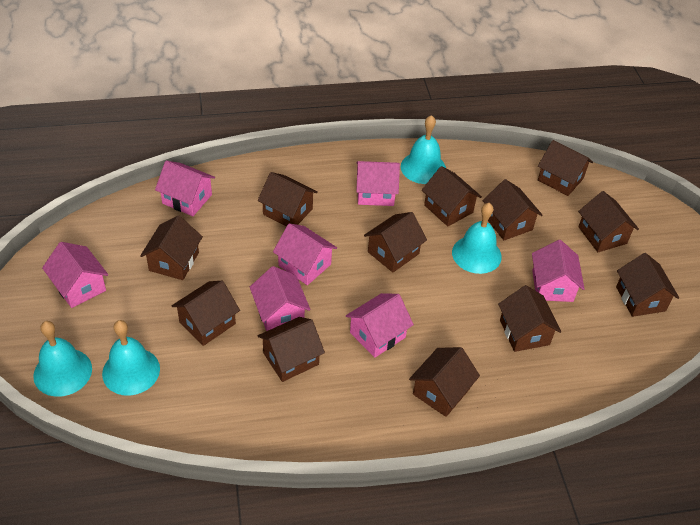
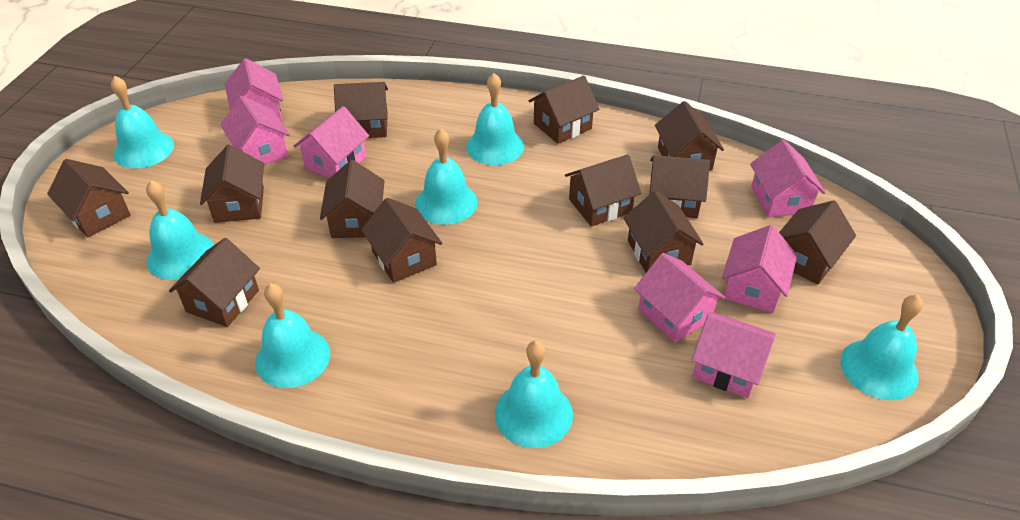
turquoise bell: [33,321,92,397] [102,320,160,396] [401,115,446,184] [452,203,502,274] = 4 -> [111,76,174,168] [146,180,214,280] [255,283,330,388] [415,128,478,225] [466,73,524,165] [495,340,573,448] [840,295,923,400] = 7

